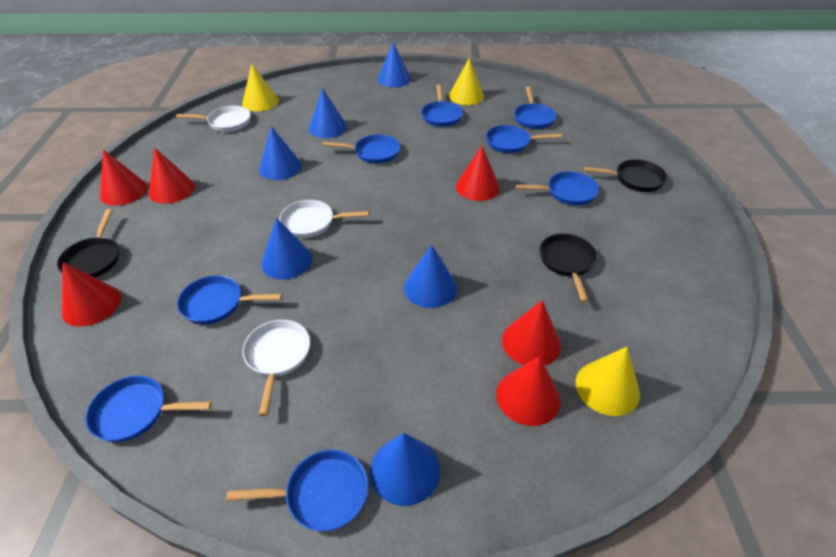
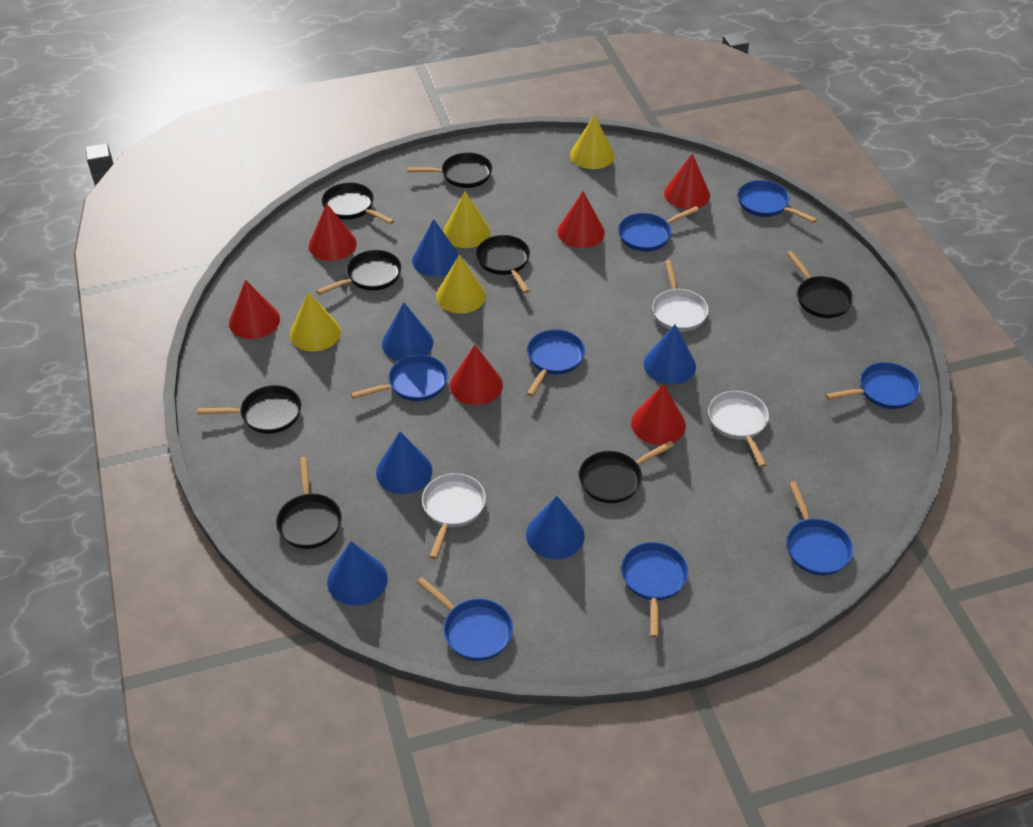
black pan: [57,209,120,277] [539,233,597,302] [584,159,667,192] = 3 -> [198,385,301,434] [276,457,342,549] [316,250,401,295] [322,182,394,224] [407,152,492,188] [476,235,530,293] [579,441,674,503] [787,251,854,318] = 8
yellow cone: [242,63,279,111] [449,58,484,105] [576,347,640,416] = 3 -> [290,292,341,352] [436,255,486,313] [443,192,490,248] [570,114,615,169] = 4

